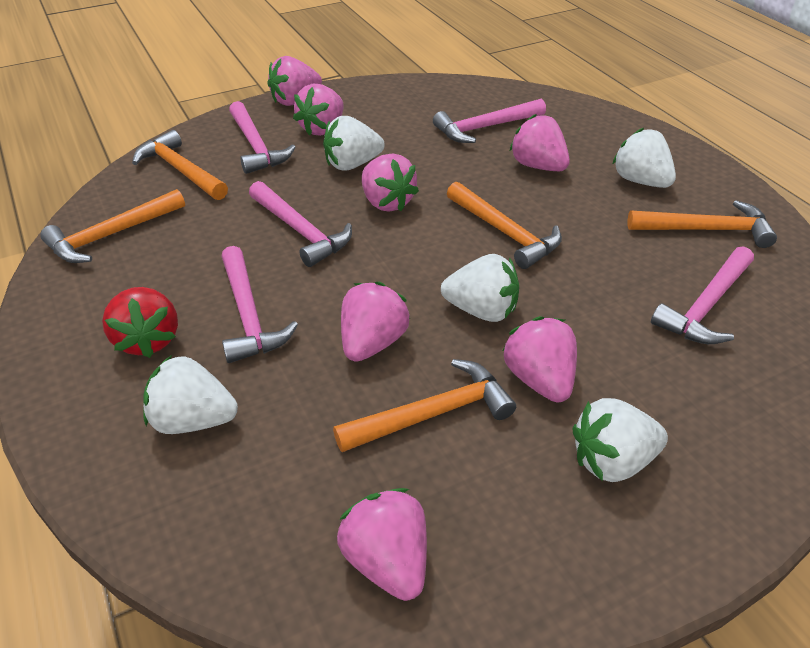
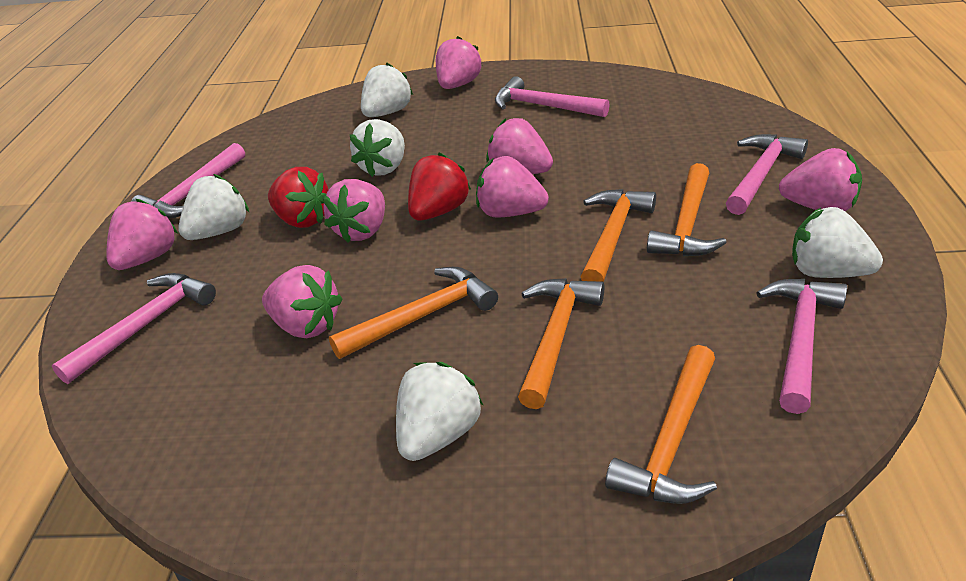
red strawberry: [102,287,178,358] = 1 -> [268,167,329,228] [408,152,471,221] = 2

